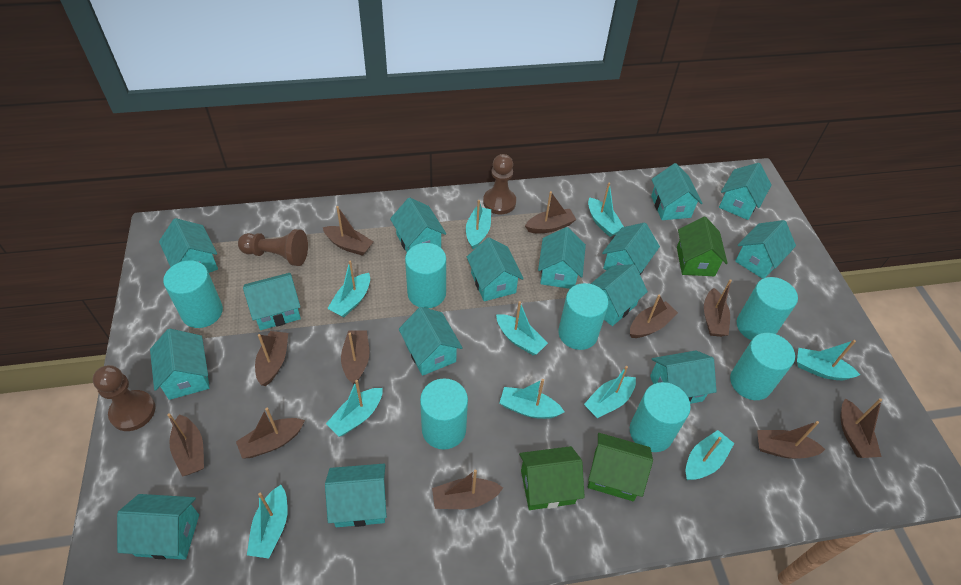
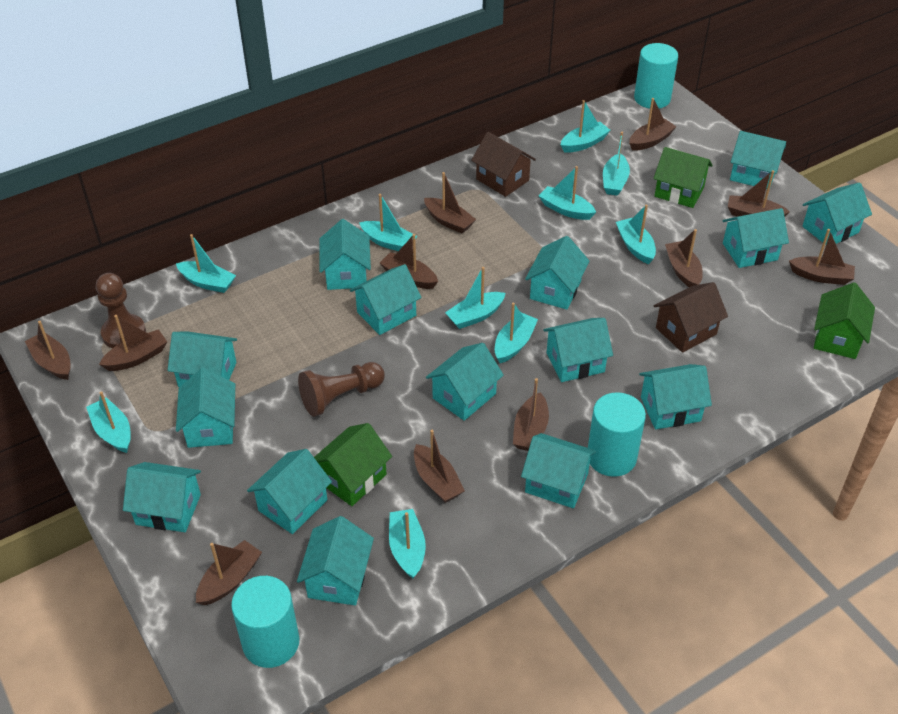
brown house: none = 0 -> [471,132,536,197] [654,282,728,353] = 2
brown pawn: [93,365,155,431] [238,229,308,266] [483,154,516,214] = 3 -> [96,273,146,348] [298,362,385,417] = 2
turquoise cylinder: [163,260,223,328] [405,243,446,309] [420,378,468,450] [558,283,608,350] [630,382,691,452] [730,333,795,400] [737,277,798,340] = 7 -> [231,576,299,668] [588,392,646,477] [634,43,678,109] = 3

